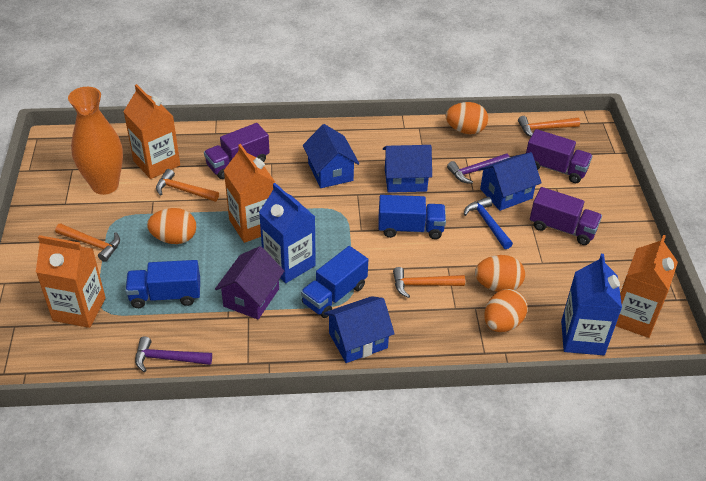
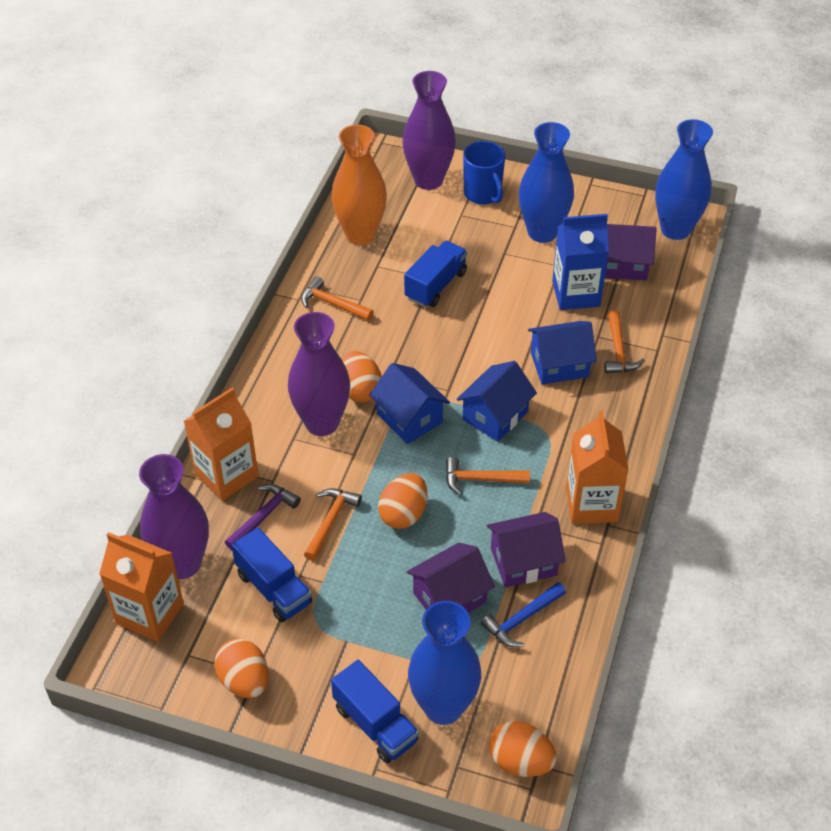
blue carton: [259,183,316,283] [561,254,622,355] = 2 -> [552,214,609,310] = 1
blue house: [303,124,359,188] [324,296,395,363] [383,145,432,193] [478,152,542,211] = 4 -> [369,363,450,444] [456,361,537,442] [528,321,597,384] = 3
blue mug: none = 0 -> [463,141,506,205] = 1
blue vase: none = 0 -> [408,601,481,725] [519,122,574,243] [655,119,713,240] = 3
orange carton: [36,235,106,328] [123,84,180,179] [224,144,275,243] [616,235,678,338] = 4 -> [99,532,184,642] [184,387,258,501] [566,411,629,524] = 3
purple hammer: [135,336,212,372] [447,154,510,184] = 2 -> [225,484,301,550] = 1
purple house: [215,246,284,319] = 1 -> [406,543,495,613] [487,512,566,587] [605,224,657,281] = 3
purple truck: [204,123,270,179] [526,129,593,183] [530,187,602,245] = 3 -> none = 0
purple vase: none = 0 -> [139,454,209,579] [288,312,350,436] [402,71,456,190] = 3

